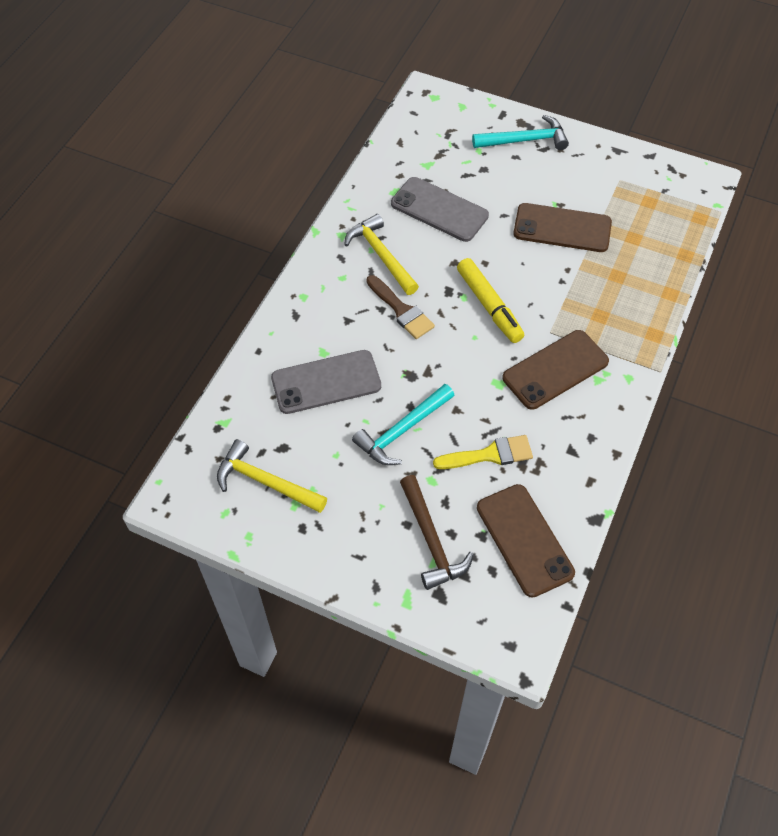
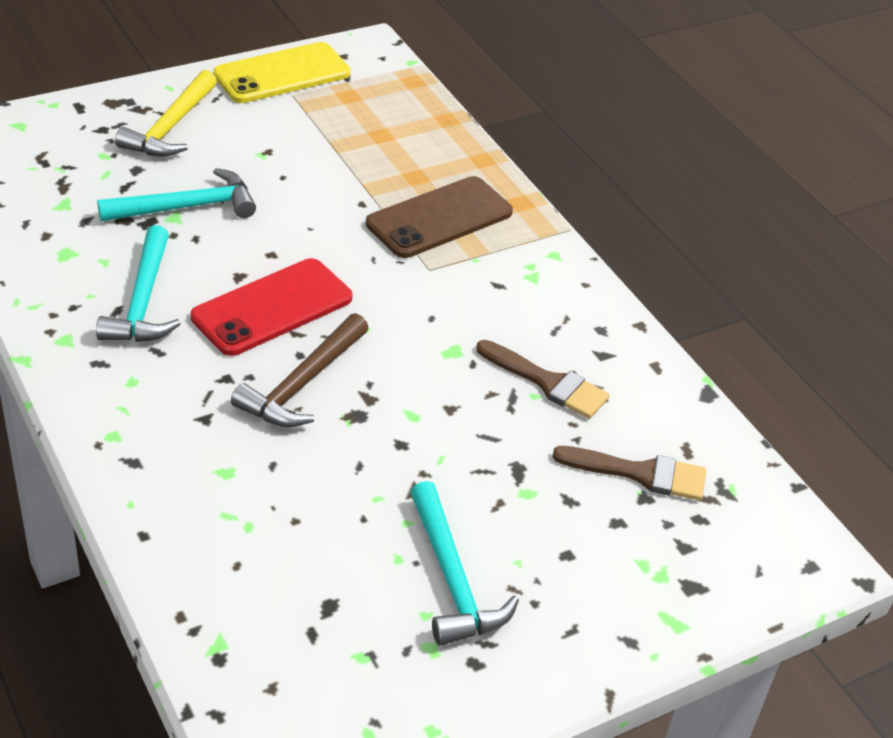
brown brush: [366,275,435,339] = 1 -> [476,340,610,419] [552,446,706,500] = 2
brown phone: [477,484,575,598] [502,330,609,410] [513,203,612,252] = 3 -> [366,176,513,258] = 1
grey phone: [271,350,381,414] [391,177,489,242] = 2 -> none = 0
red phone: none = 0 -> [191,258,352,356] = 1
turquoise hammer: [352,384,455,465] [472,115,569,150] = 2 -> [96,225,181,342] [97,168,256,221] [410,481,519,646] = 3
yellow brush: [433,435,533,469] = 1 -> none = 0
yellow hammer: [217,439,327,513] [344,214,419,295] = 2 -> [115,70,217,157] = 1
yellow marker: [457,258,524,343] = 1 -> none = 0
yellow phone: none = 0 -> [213,42,350,103] = 1

